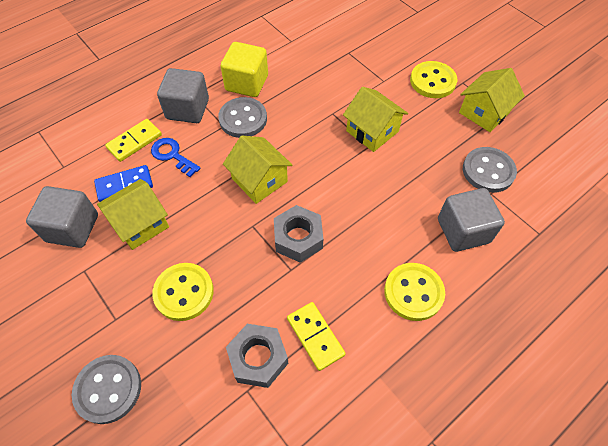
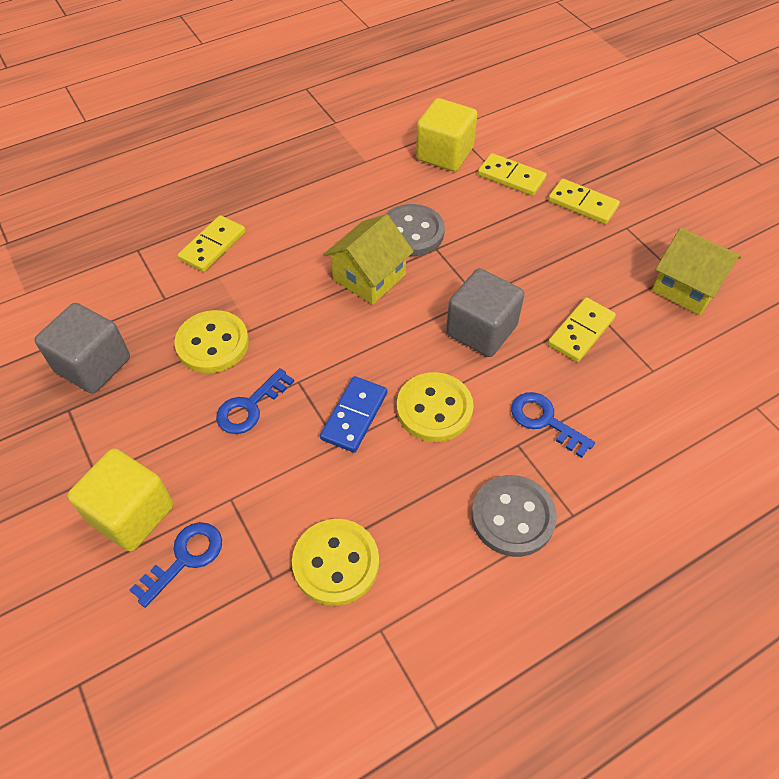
blue key: [151,138,201,177] = 1 -> [129,522,222,608] [216,368,294,434] [511,392,595,458] = 3
grey button: [72,355,141,424] [218,97,267,138] [463,147,517,193] = 3 -> [386,204,445,256] [471,475,557,557] = 2
grey cube: [26,186,98,248] [157,68,209,123] [438,188,505,252] = 3 -> [34,303,130,394] [446,268,525,357] = 2
grey nut: [226,324,288,388] [274,205,323,263] = 2 -> none = 0
yellow cube: [220,42,268,97] = 1 -> [67,448,173,552] [416,98,477,172] = 2
yellow domino: [105,119,162,162] [287,302,346,371] = 2 -> [178,215,245,272] [478,153,547,196] [548,179,620,224] [548,297,616,362] = 4
yellow house: [97,179,169,250] [223,136,293,204] [343,87,408,152] [459,68,525,132] = 4 -> [323,214,414,305] [652,228,741,315] = 2

